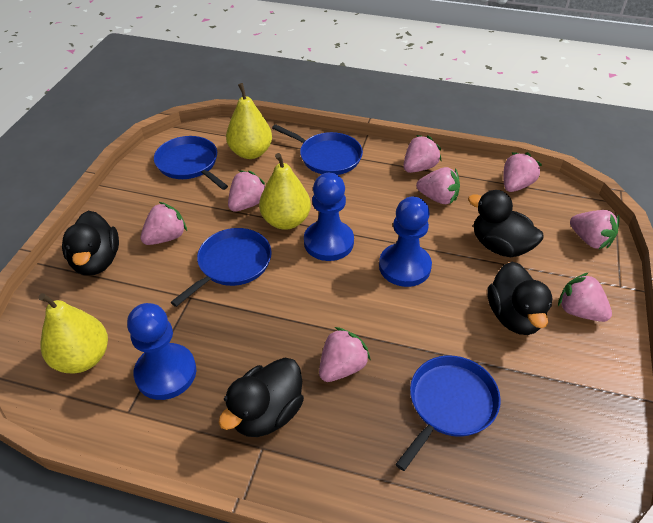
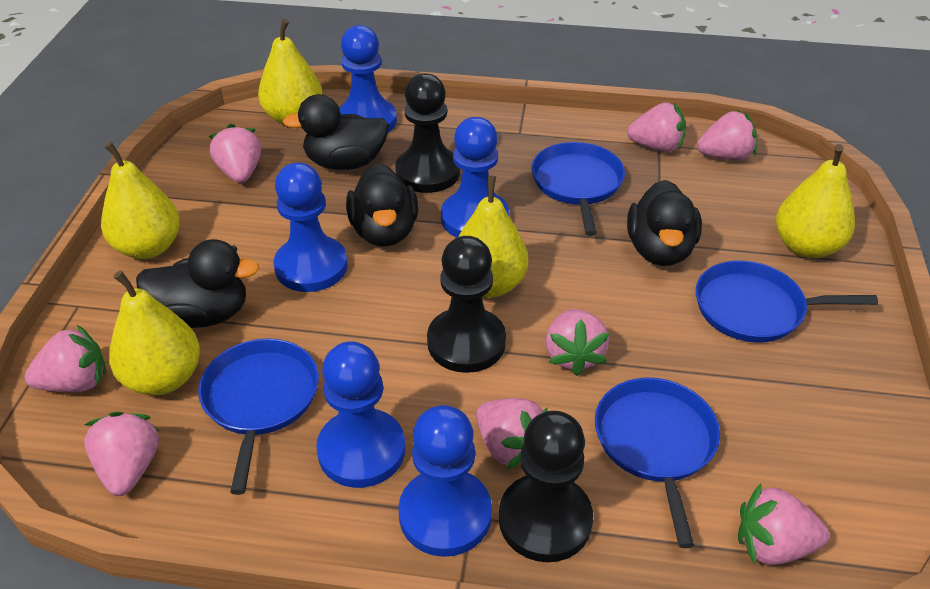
black pawn: none = 0 -> [395,73,460,193] [427,236,506,373] [499,411,593,562] = 3
blue pawn: [127,303,196,400] [304,173,354,261] [379,197,432,287] = 3 -> [274,163,348,292] [316,341,405,488] [339,25,397,133] [398,405,492,557] [441,117,509,238] = 5
yellow pear: [39,293,108,373] [226,83,272,159] [259,153,311,230] = 3 -> [101,142,180,259] [109,270,200,395] [258,19,323,124] [458,176,528,298] [776,144,855,258] = 5

